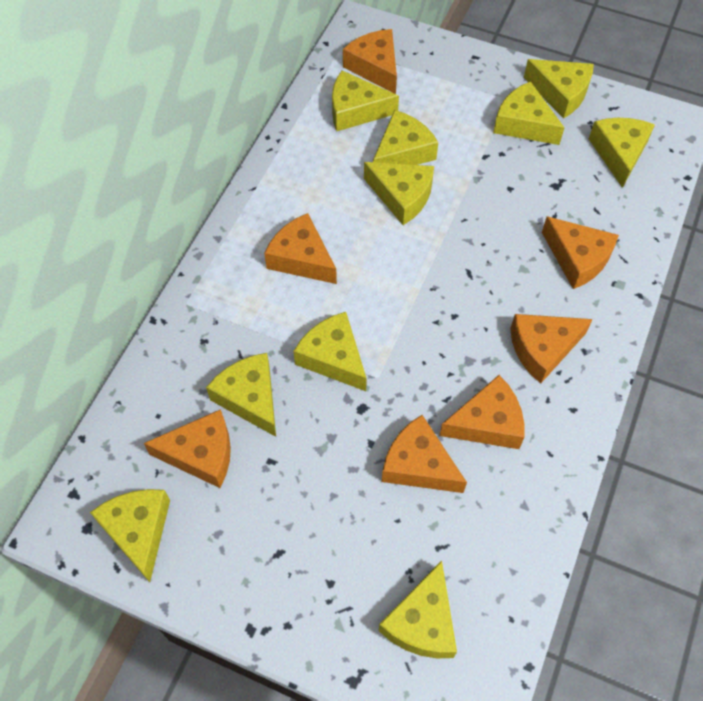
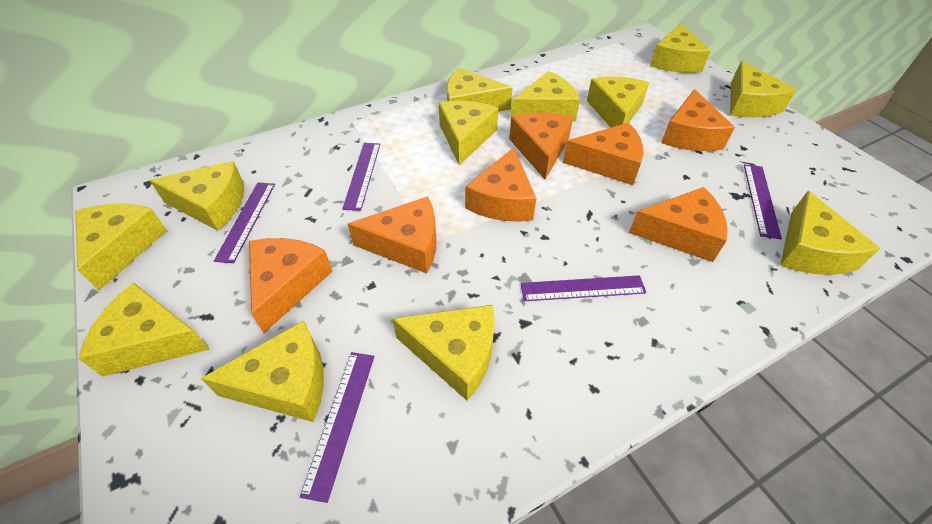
purple ruler: none = 0 -> [214,183,275,263] [300,352,375,503] [342,143,380,211] [521,275,646,301] [744,164,782,239] = 5
yellow cheese: [90,489,170,582] [206,353,276,437] [294,312,367,391] [332,70,399,132] [364,162,434,225] [373,110,438,165] [378,561,457,658] [493,81,565,145] [524,59,594,119] [589,118,655,188] = 10 -> [75,204,167,291] [78,283,210,377] [150,161,244,231] [201,320,324,422] [392,305,495,401] [439,101,498,165] [447,68,513,112] [511,71,580,122] [587,77,649,127] [650,23,711,73] [730,61,796,118] [780,191,880,275] = 12

